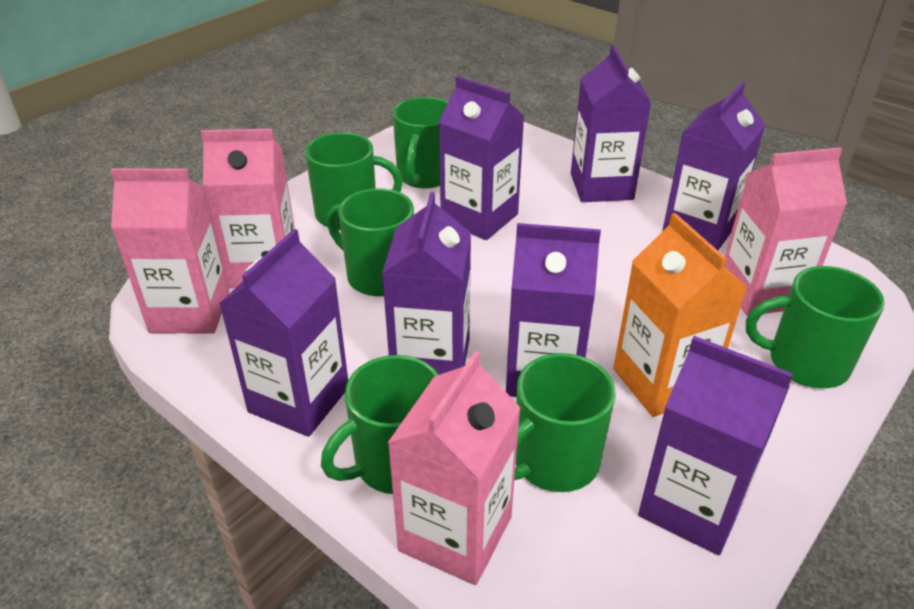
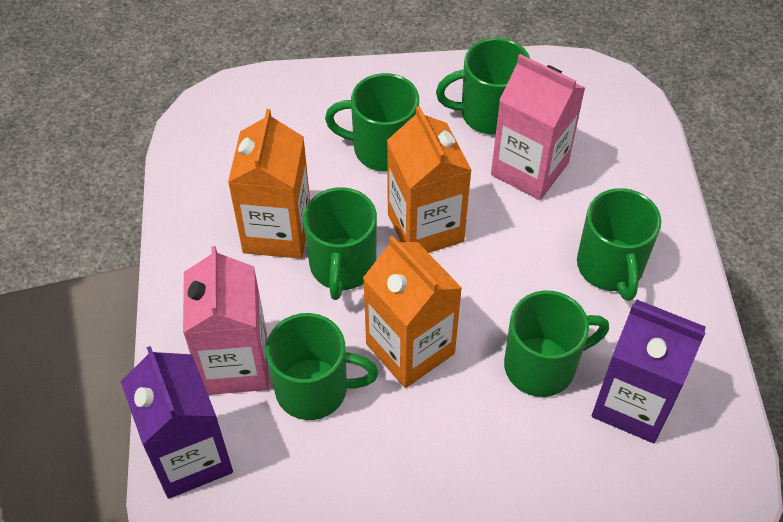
orange carton: [613,213,748,417] = 1 -> [228,109,310,259] [363,236,462,388] [387,106,472,253] = 3
pink carton: [111,168,230,334] [201,129,295,288] [388,351,521,585] [725,147,847,316] = 4 -> [183,246,269,395] [491,54,585,200] = 2
purple carton: [219,229,348,437] [382,192,471,375] [439,76,524,240] [506,223,601,397] [571,45,651,202] [638,336,793,555] [662,82,765,250] = 7 -> [121,346,233,499] [592,300,706,443] = 2

